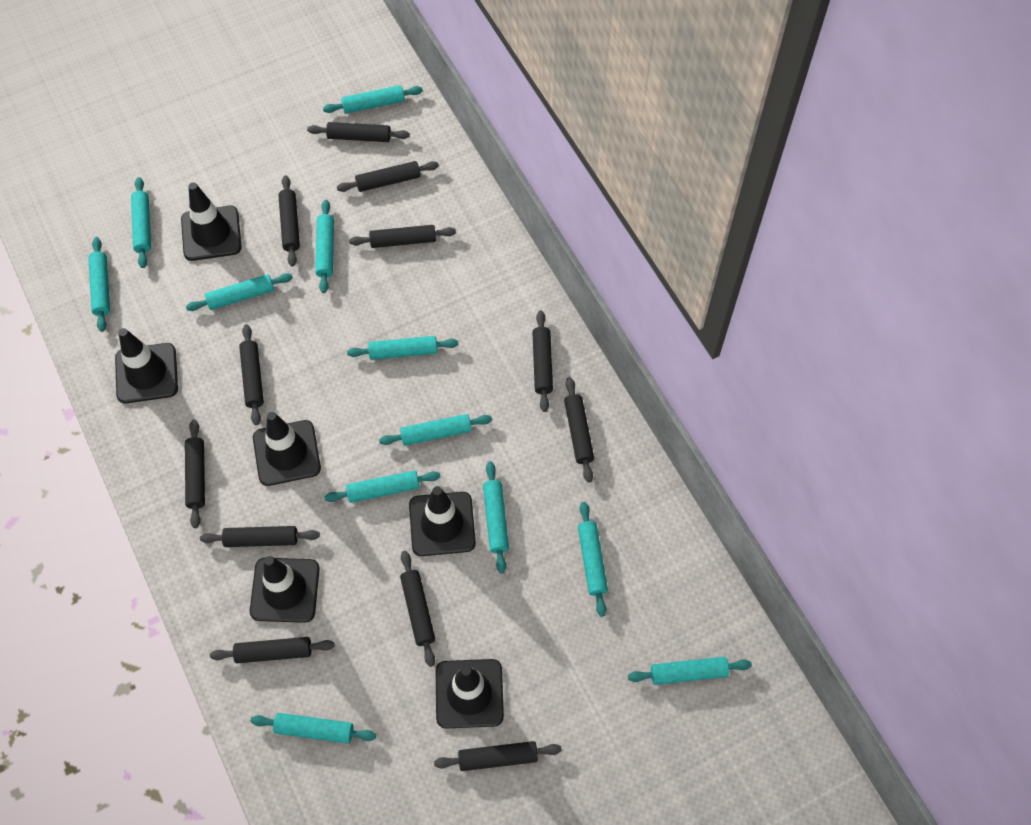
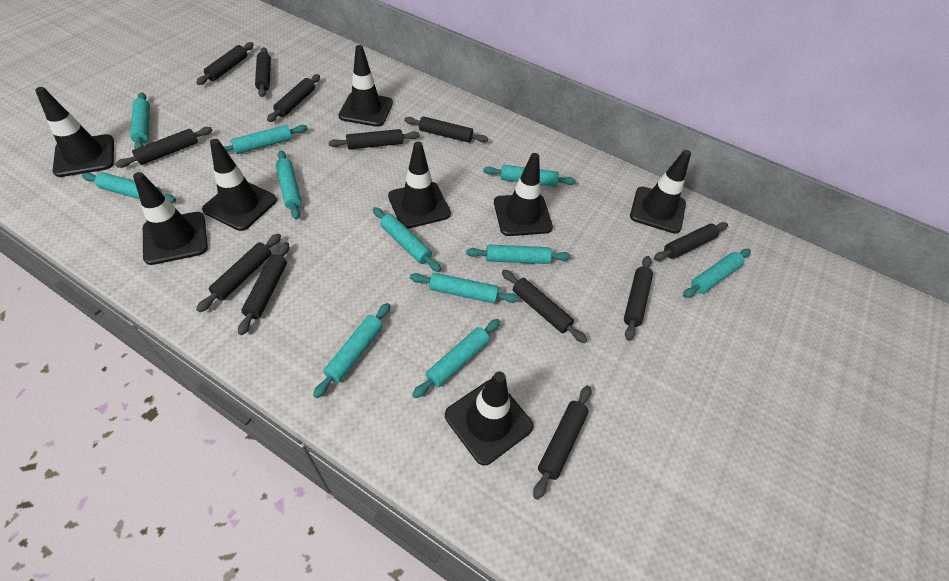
black traffic cone: [115,328,178,403] [181,182,242,261] [250,556,320,623] [253,412,321,486] [409,486,476,556] [436,659,504,728] = 6 -> [35,87,114,177] [133,172,208,265] [202,139,277,231] [338,45,393,127] [388,142,451,229] [445,371,533,465] [494,153,553,236] [630,150,691,234] = 8
turquoise rolling pin: [88,237,110,332] [131,177,151,268] [186,273,293,311] [251,713,376,744] [315,200,334,293] [323,85,423,114] [325,471,441,503] [347,336,459,360] [379,414,492,446] [483,461,509,573] [578,502,608,617] [628,657,752,685] = 12 -> [82,172,176,203] [130,92,150,149] [223,125,308,154] [276,151,302,220] [313,303,390,398] [373,207,441,272] [410,273,519,303] [412,319,500,398] [466,245,571,264] [483,165,576,187] [683,249,751,298] = 11

